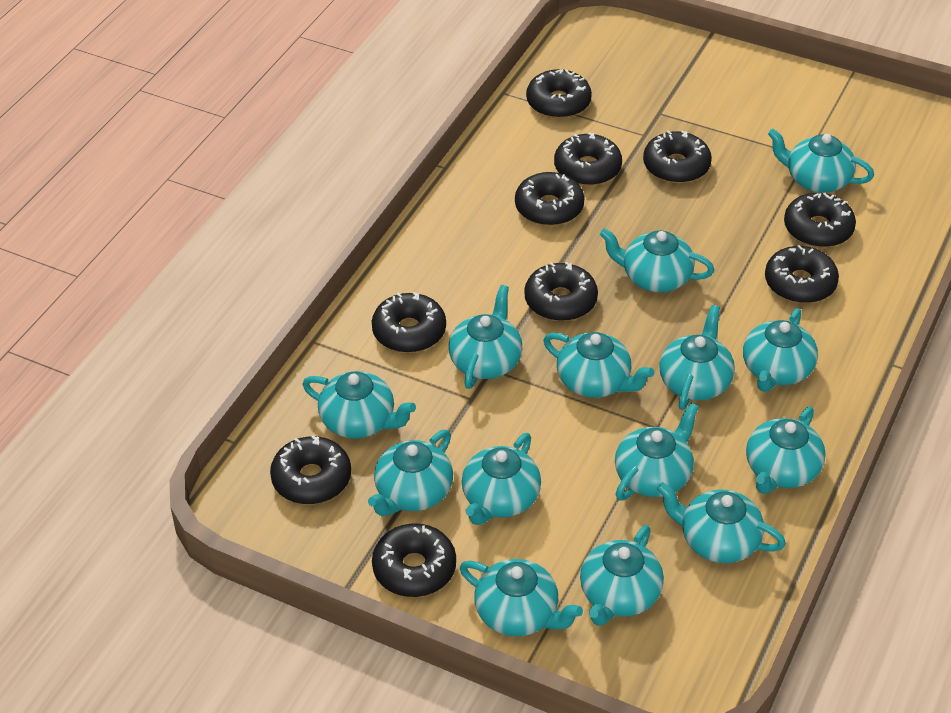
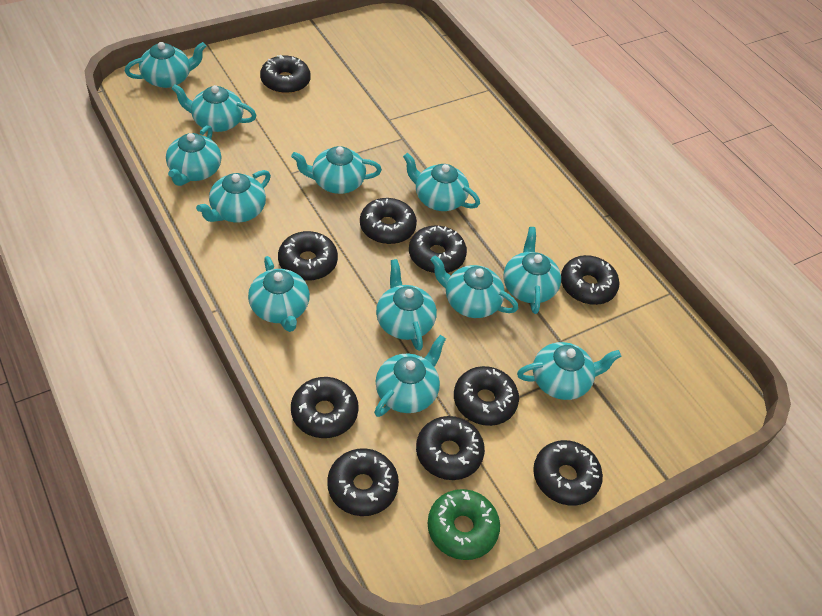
green donut: none = 0 -> [428,489,500,560] = 1
turquoise teapot: [302,371,416,439] [368,430,453,516] [449,285,522,389] [460,559,583,636] [462,433,541,525] [543,332,654,398] [580,525,664,626] [600,228,714,292] [615,403,699,501] [657,482,786,563] [659,305,735,410] [743,308,818,392] [746,407,826,494] [768,128,874,193] = 14 -> [125,42,206,88] [166,125,221,186] [171,84,257,132] [196,170,271,222] [248,256,310,332] [291,146,382,194] [374,335,446,417] [376,259,437,351] [403,153,480,211] [430,255,518,318] [503,227,561,314] [517,342,621,400] = 12

